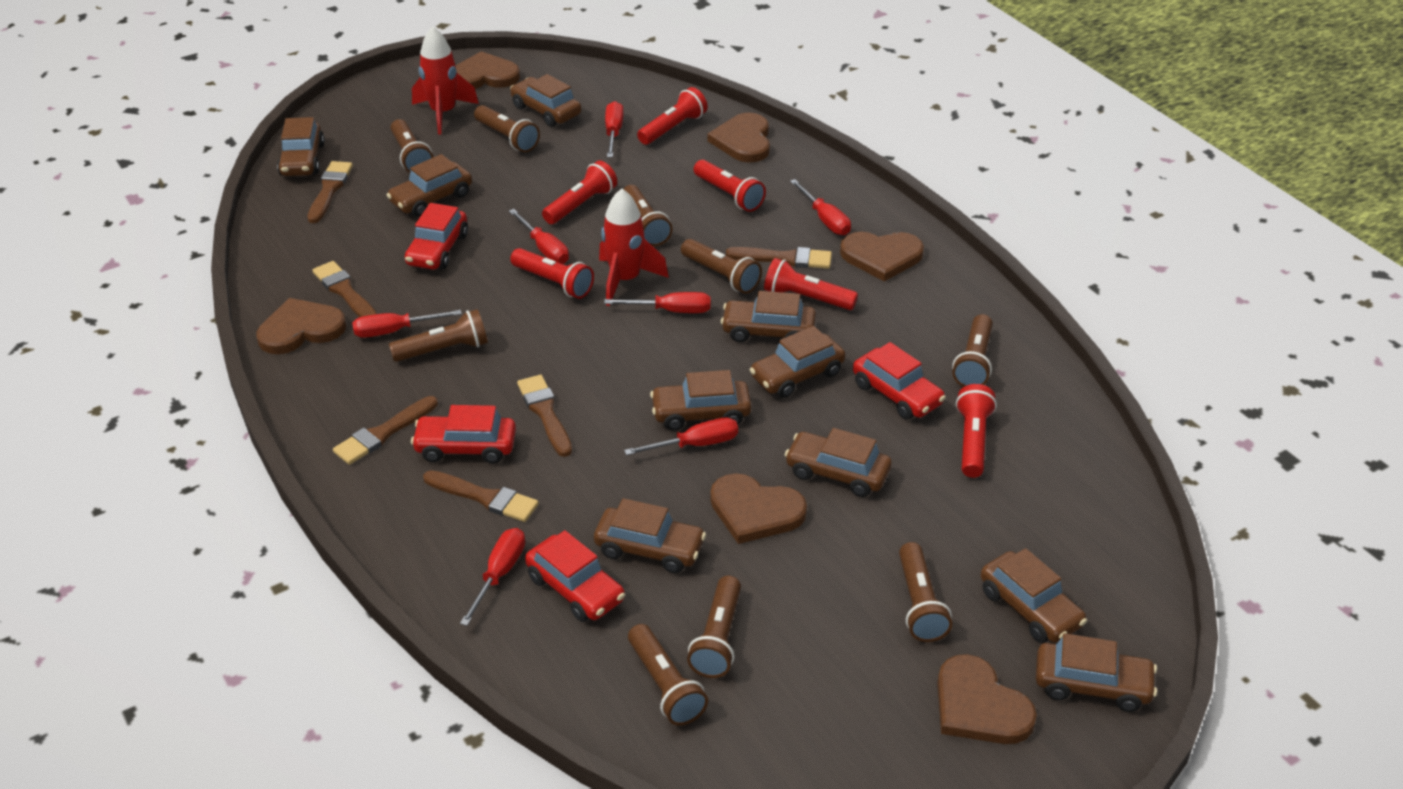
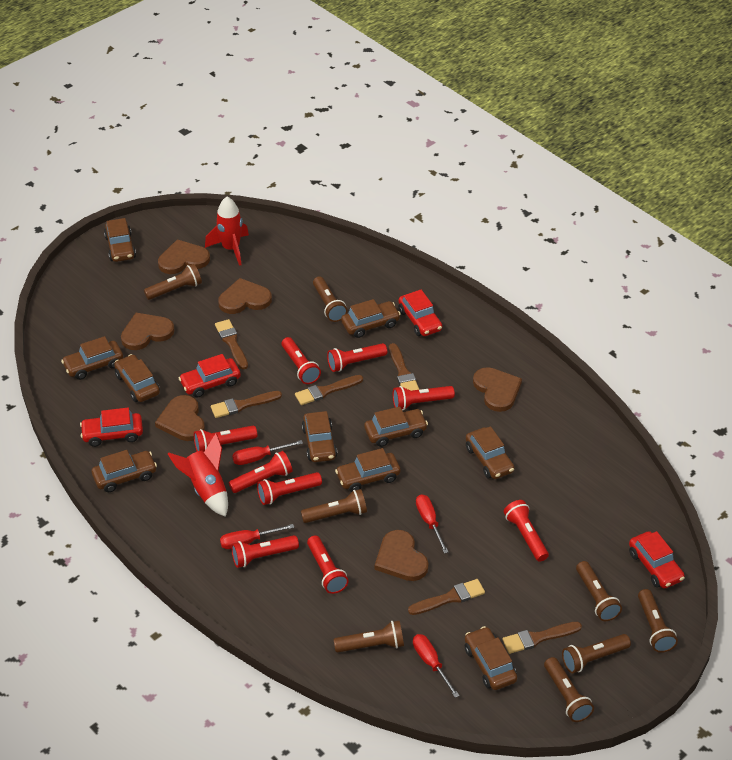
brown flashlight: [389,309,488,362] [391,119,433,173] [474,105,540,152] [624,185,673,246] [628,624,708,726] [681,239,762,294] [687,576,741,678] [899,542,952,642] [952,314,993,387] = 9 -> [144,264,202,300] [301,489,367,523] [313,277,348,322] [333,621,404,652] [544,657,594,722] [562,634,631,673] [576,561,622,621] [638,589,678,653] = 8
red flashlight: [510,248,594,299] [542,161,617,224] [637,87,708,145] [693,160,766,212] [764,258,858,310] [956,384,997,478] = 6 -> [194,426,257,451] [229,451,293,493] [231,535,299,568] [257,472,322,505] [282,337,321,384] [307,536,349,594] [327,343,387,372] [393,386,455,410] [504,500,549,562] = 9
red screwdriver: [352,310,462,338] [460,528,525,626] [509,209,569,264] [604,292,711,313] [605,101,624,157] [624,417,738,456] [790,179,851,235] = 7 -> [220,524,294,549] [232,440,303,465] [413,634,460,698] [416,494,448,554] = 4

